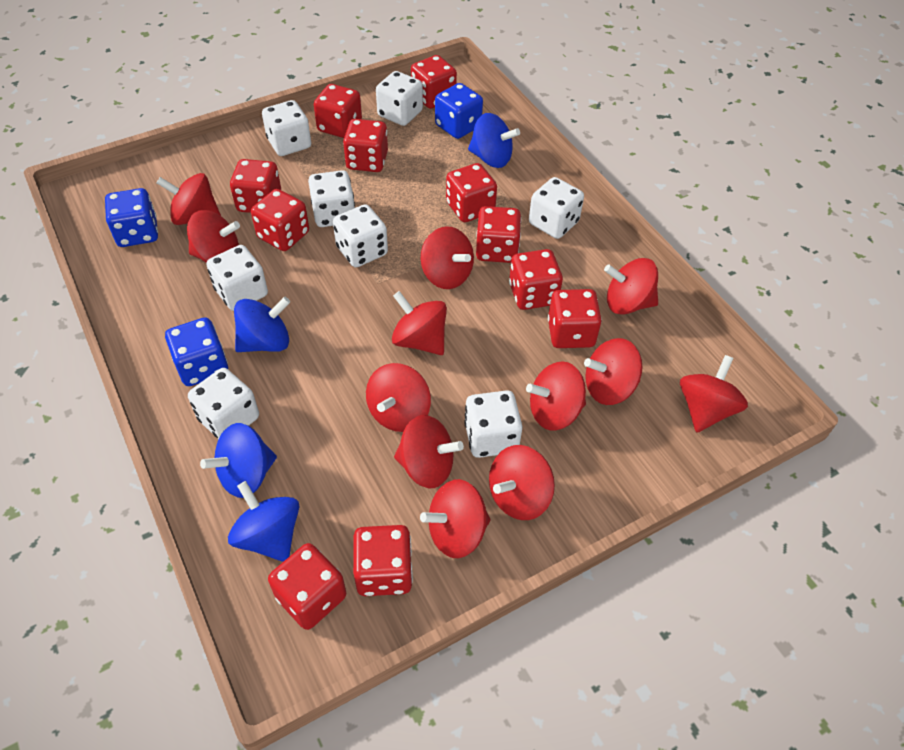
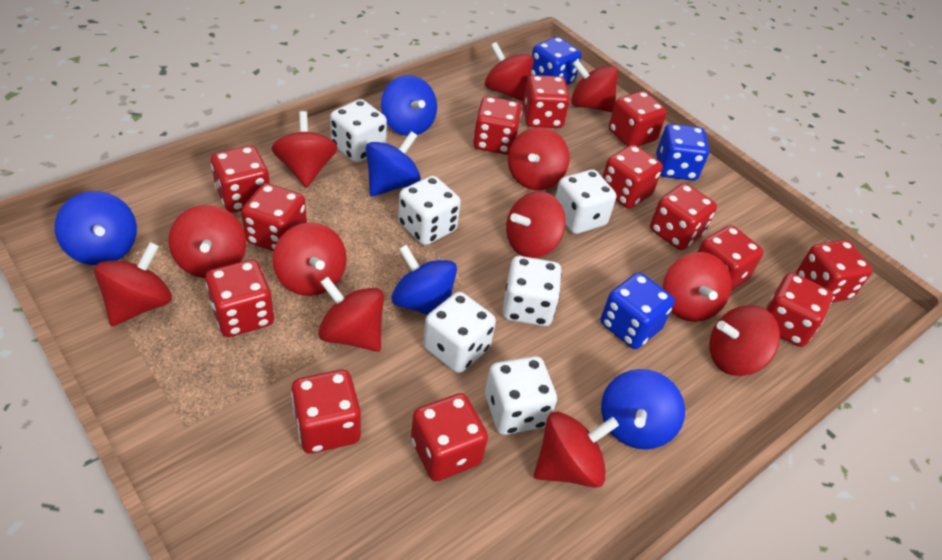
blue spinning top: [200,423,277,498] [228,481,299,562] [234,297,290,352] [468,113,520,168] = 4 -> [55,191,137,265] [365,131,421,196] [381,75,437,136] [391,244,457,315] [601,369,685,449] = 5
red dice: [230,159,281,213] [251,189,309,251] [268,543,346,630] [314,84,362,138] [343,119,388,172] [353,525,413,596] [411,55,457,109] [446,163,497,222] [476,206,521,263] [509,249,563,310] [548,289,602,348] = 11 -> [205,260,274,337] [211,146,270,213] [241,183,307,251] [291,370,361,454] [411,393,488,481] [473,96,522,155] [523,75,570,128] [602,145,663,209] [609,91,667,147] [650,183,717,250] [697,225,763,291] [766,273,833,347] [796,240,872,303] = 13
white dice: [188,368,259,439] [206,245,268,311] [262,100,311,156] [308,170,355,227] [333,204,388,267] [376,71,423,126] [464,390,522,458] [529,177,584,239] = 8 -> [330,99,387,163] [398,176,461,245] [423,292,496,373] [485,356,557,435] [503,256,562,326] [555,169,616,234] = 6

